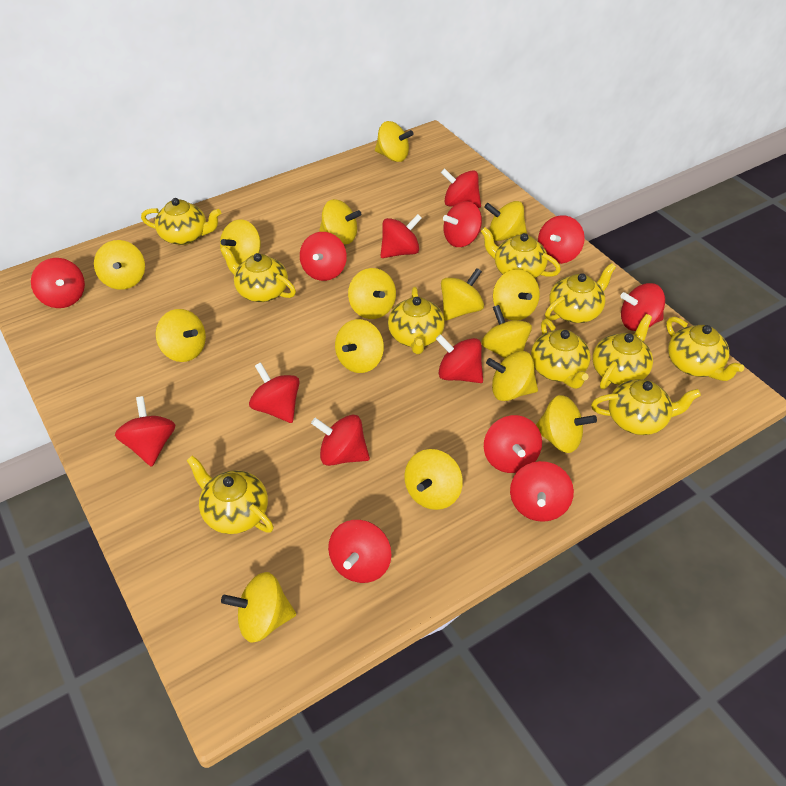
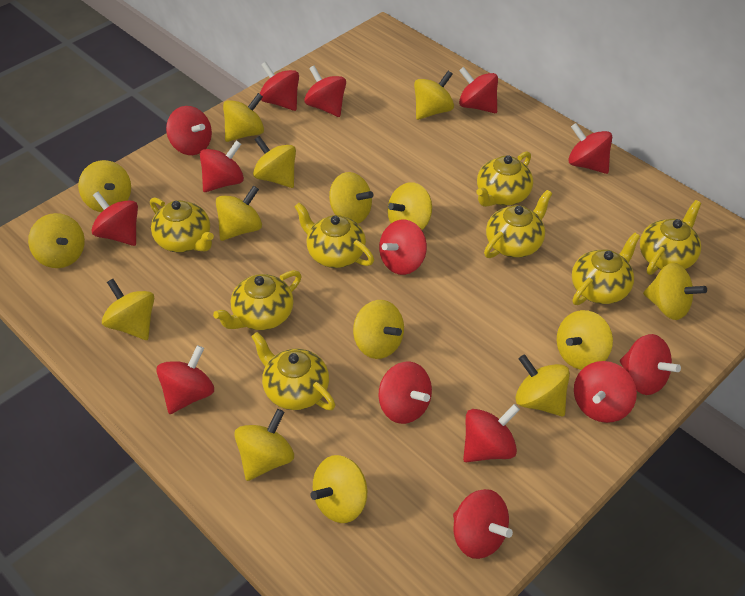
yellow teapot: [141,198,221,245] [186,455,274,534] [220,246,296,302] [388,287,445,354] [481,227,561,278] [531,319,591,389] [545,263,616,323] [591,379,701,435] [592,314,653,389] [666,317,744,381] = 10 -> [150,197,214,253] [213,270,302,330] [251,332,336,410] [294,202,374,268] [476,151,533,207] [484,190,552,258] [572,232,640,305] [640,200,701,275] = 8

